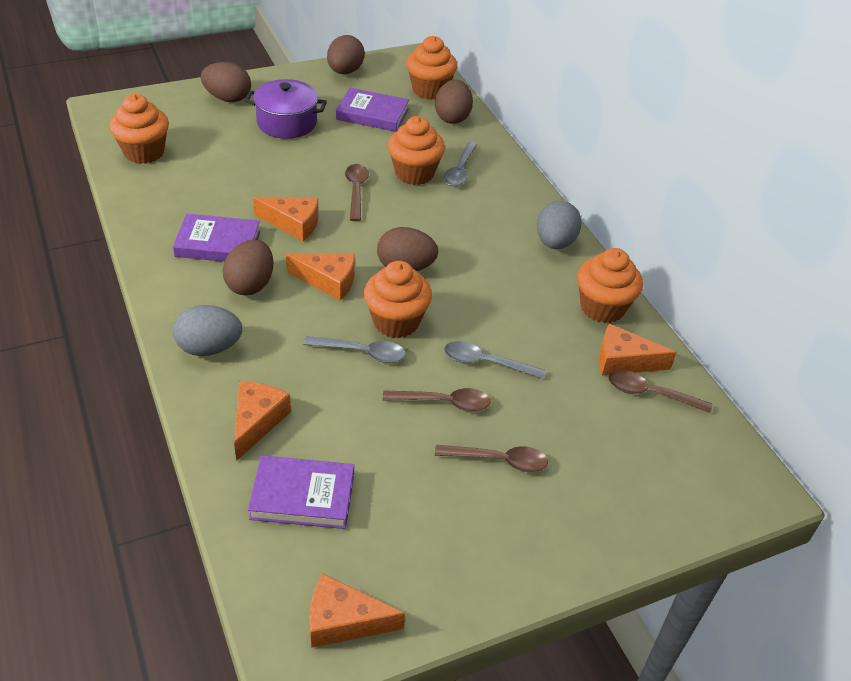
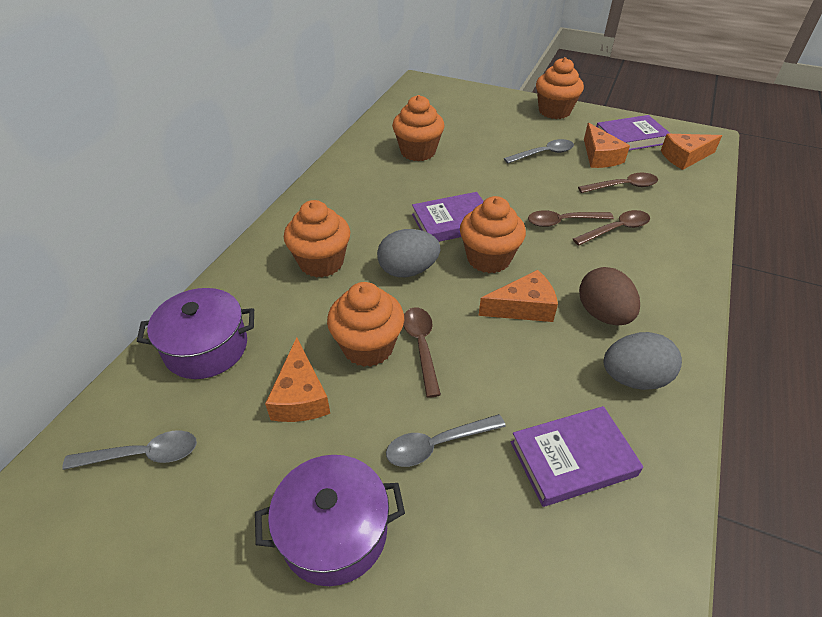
brown egg: [201,62,251,102] [222,240,273,295] [327,35,365,74] [377,227,438,271] [435,80,473,124] = 5 -> [579,267,640,325] = 1
orange cheese: [234,381,291,461] [253,197,319,241] [286,253,355,301] [309,574,405,648] [599,324,677,376] = 5 -> [265,337,330,422] [478,270,558,322] [584,123,630,168] [661,134,722,170] = 4
purple pot: [245,79,327,139] = 1 -> [137,288,254,379] [255,455,405,586] = 2

